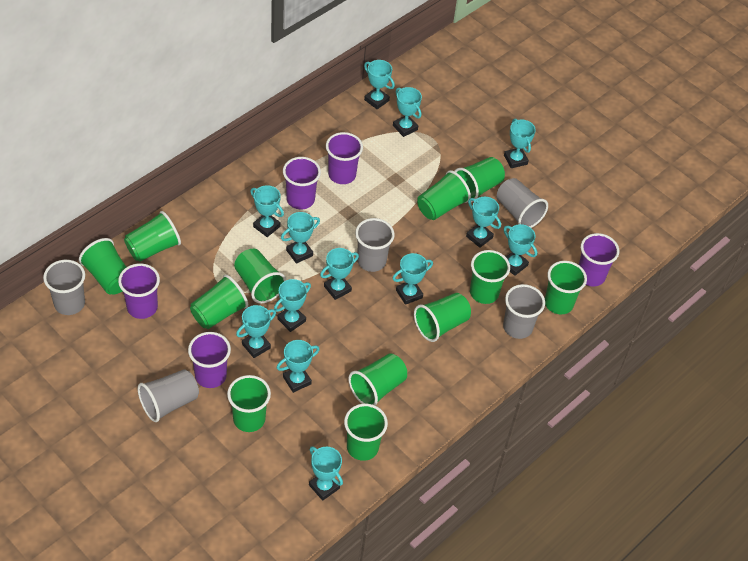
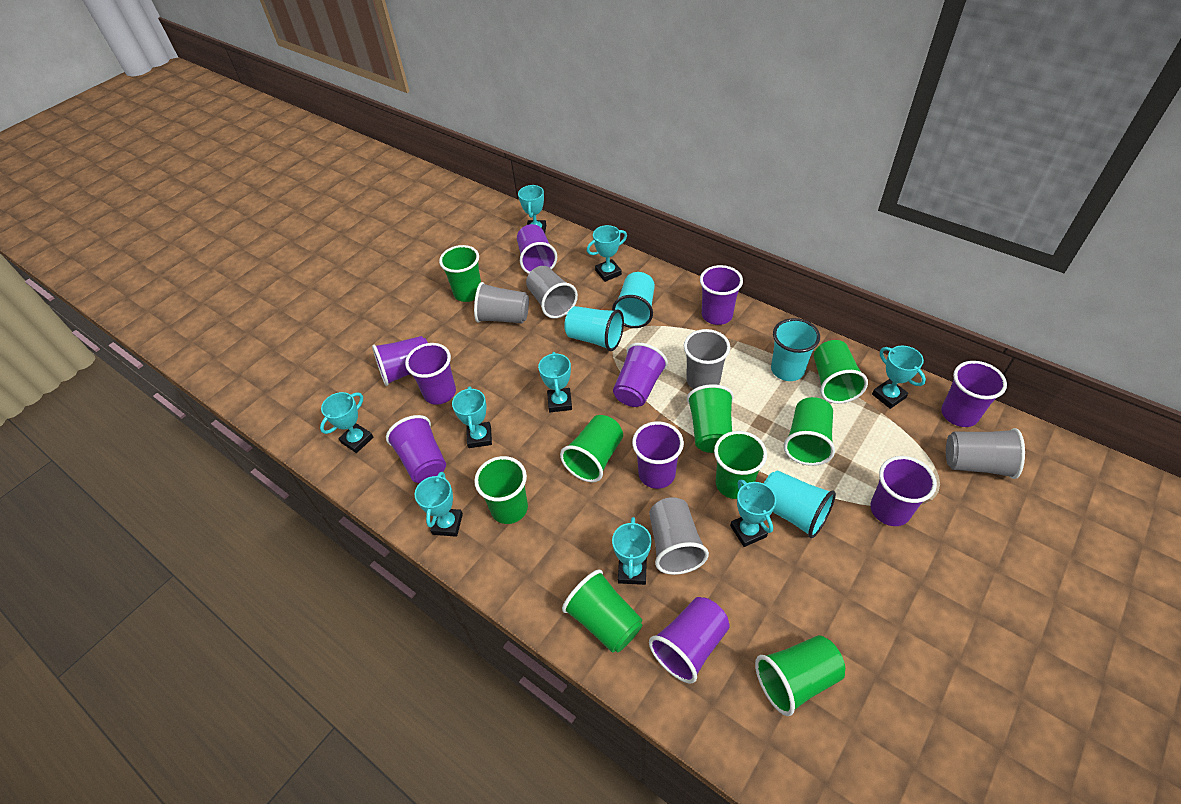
green cup: [79,238,126,295] [124,211,181,262] [190,275,248,329] [227,375,271,432] [234,249,286,303] [344,404,388,461] [348,353,407,406] [414,293,471,342] [417,170,471,220] [455,157,505,202] [470,250,510,304] [545,261,587,315] = 12 -> [439,245,481,302] [474,456,528,524] [560,415,623,482] [562,570,642,653] [687,384,734,453] [714,431,767,499] [755,635,845,716] [784,397,835,466] [814,340,868,404] = 9
purple cup: [118,263,160,319] [188,332,231,388] [283,157,321,209] [326,132,363,184] [579,233,619,286] = 5 -> [372,336,428,386] [386,415,446,483] [405,343,456,405] [517,224,557,274] [613,343,668,407] [632,421,684,489] [649,597,730,683] [700,265,743,325] [871,456,937,526] [941,361,1007,427] = 10
turquoise cup: none = 0 -> [564,306,624,351] [612,272,655,328] [764,471,836,538] [771,318,820,381] = 4
turquoise trophy: [236,305,276,358] [250,185,284,237] [274,279,311,332] [276,340,320,393] [281,212,320,264] [309,446,343,501] [320,248,359,300] [364,60,395,109] [392,253,433,305] [393,87,422,137] [466,197,501,248] [503,224,537,276] [504,118,536,168] = 13 -> [320,392,373,453] [415,472,463,537] [452,386,492,448] [518,185,546,233] [538,352,572,412] [587,225,627,282] [612,517,651,585] [730,479,776,547] [872,345,926,409] = 9

